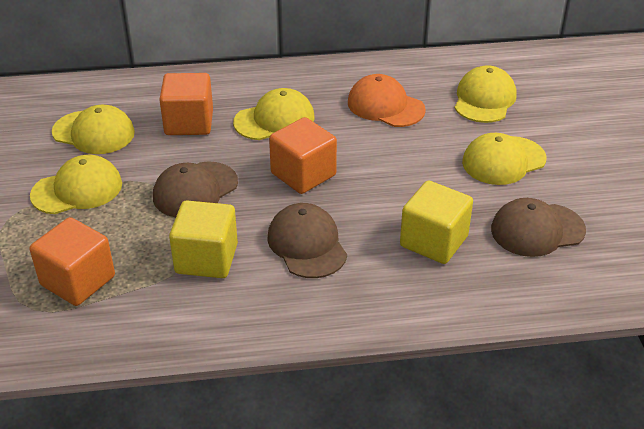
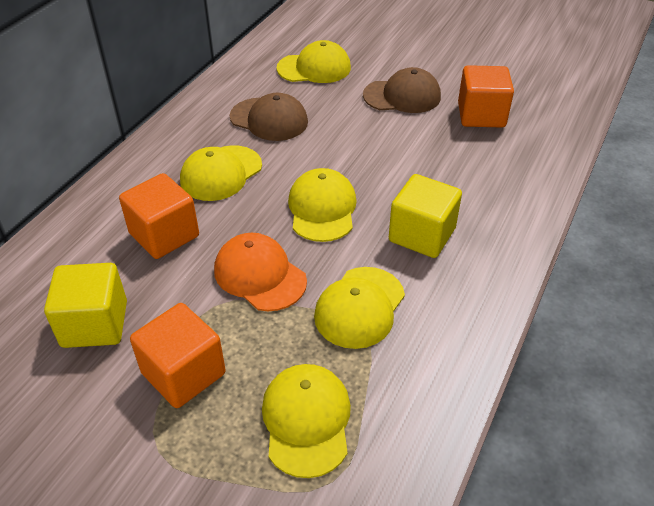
brown cap: [153,161,238,217] [267,203,347,278] [491,198,586,257] = 3 -> [230,93,308,141] [363,67,441,113] = 2

